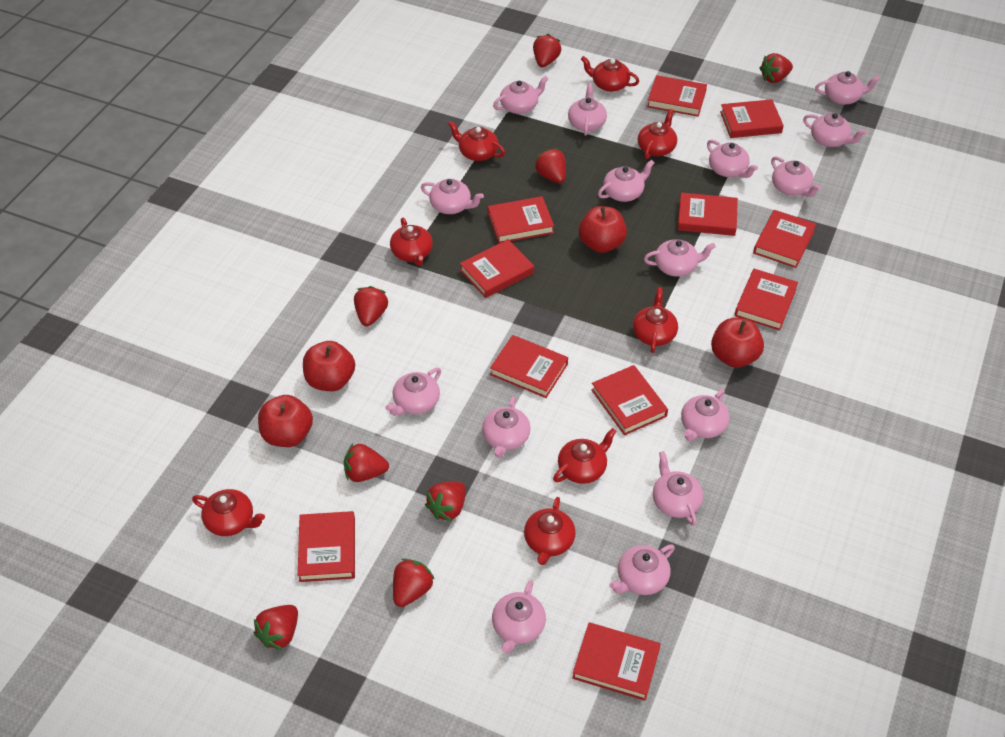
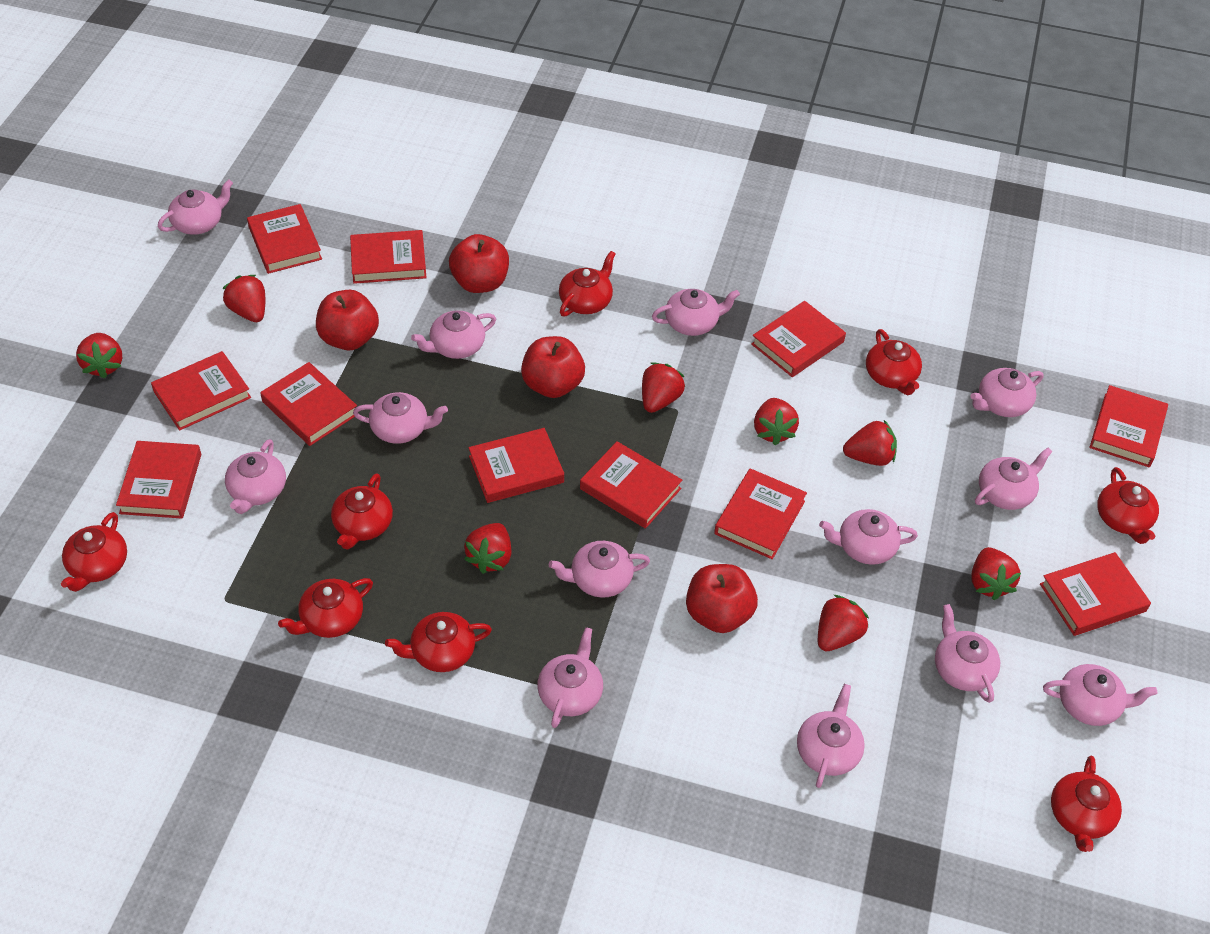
pink teapot: [385,368,441,416] [421,179,484,214] [482,396,531,458] [492,580,546,653] [493,76,549,114] [568,83,607,136] [598,160,655,202] [609,544,675,595] [644,239,716,277] [653,451,703,526] [681,389,729,441] [707,140,758,178] [771,156,821,197] [803,113,867,147] [815,71,880,105] = 15 -> [158,180,233,235] [225,439,286,514] [353,392,448,444] [411,310,496,359] [537,627,603,728] [549,541,650,598] [652,289,740,336] [797,684,865,788] [819,509,918,565] [935,604,1000,703] [970,368,1043,417] [975,447,1053,510] [1043,664,1157,726] = 13

